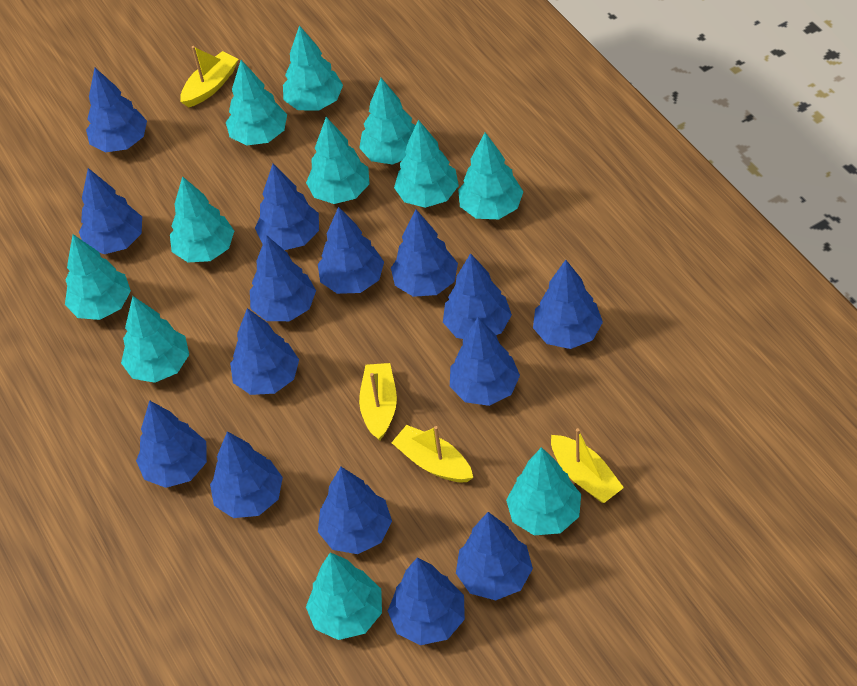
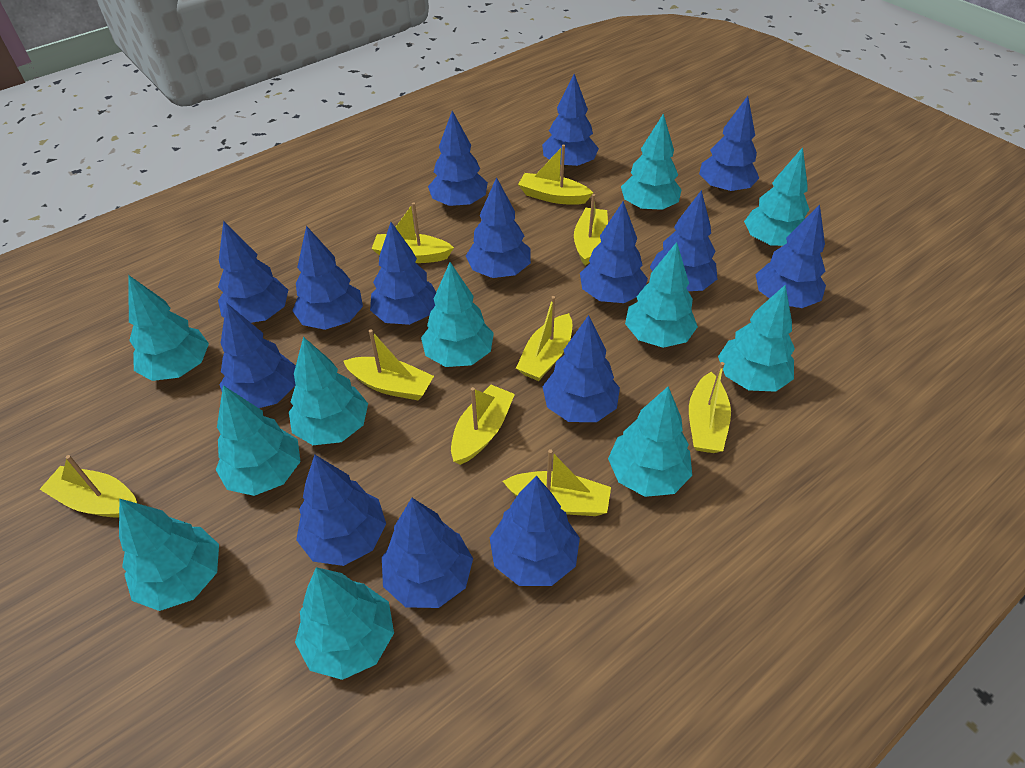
yellow boat: [180,46,238,107] [359,363,397,440] [391,425,473,482] [551,428,624,503] = 4 -> [39,455,137,518] [343,329,434,400] [372,202,454,263] [451,385,515,465] [503,449,611,516] [516,296,572,381] [518,145,593,205] [574,194,608,266] [689,362,731,453] = 9

